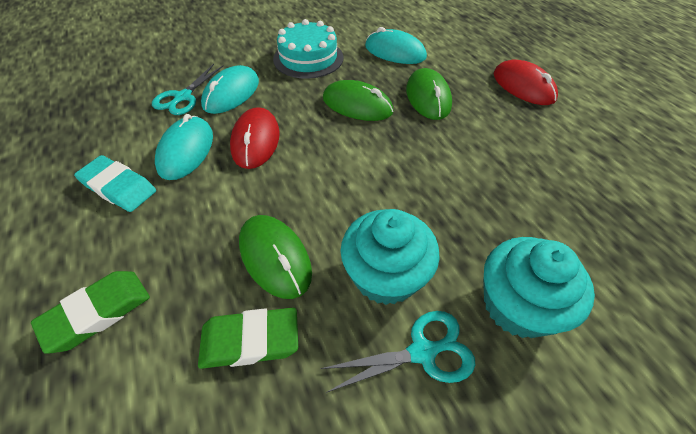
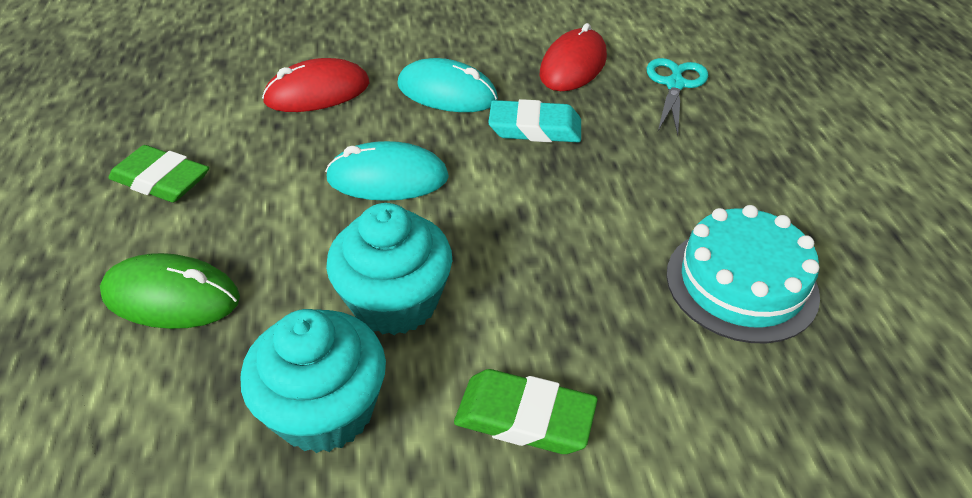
green mouse: [239,215,312,299] [323,80,394,121] [406,68,452,120] = 3 -> [100,253,240,329] = 1
turquoise mouse: [155,114,213,180] [201,65,259,114] [365,27,427,64] = 3 -> [325,141,449,201] [397,58,498,112] = 2
turquoise scissors: [152,64,224,115] [320,311,476,393] = 2 -> [646,58,708,136] = 1

